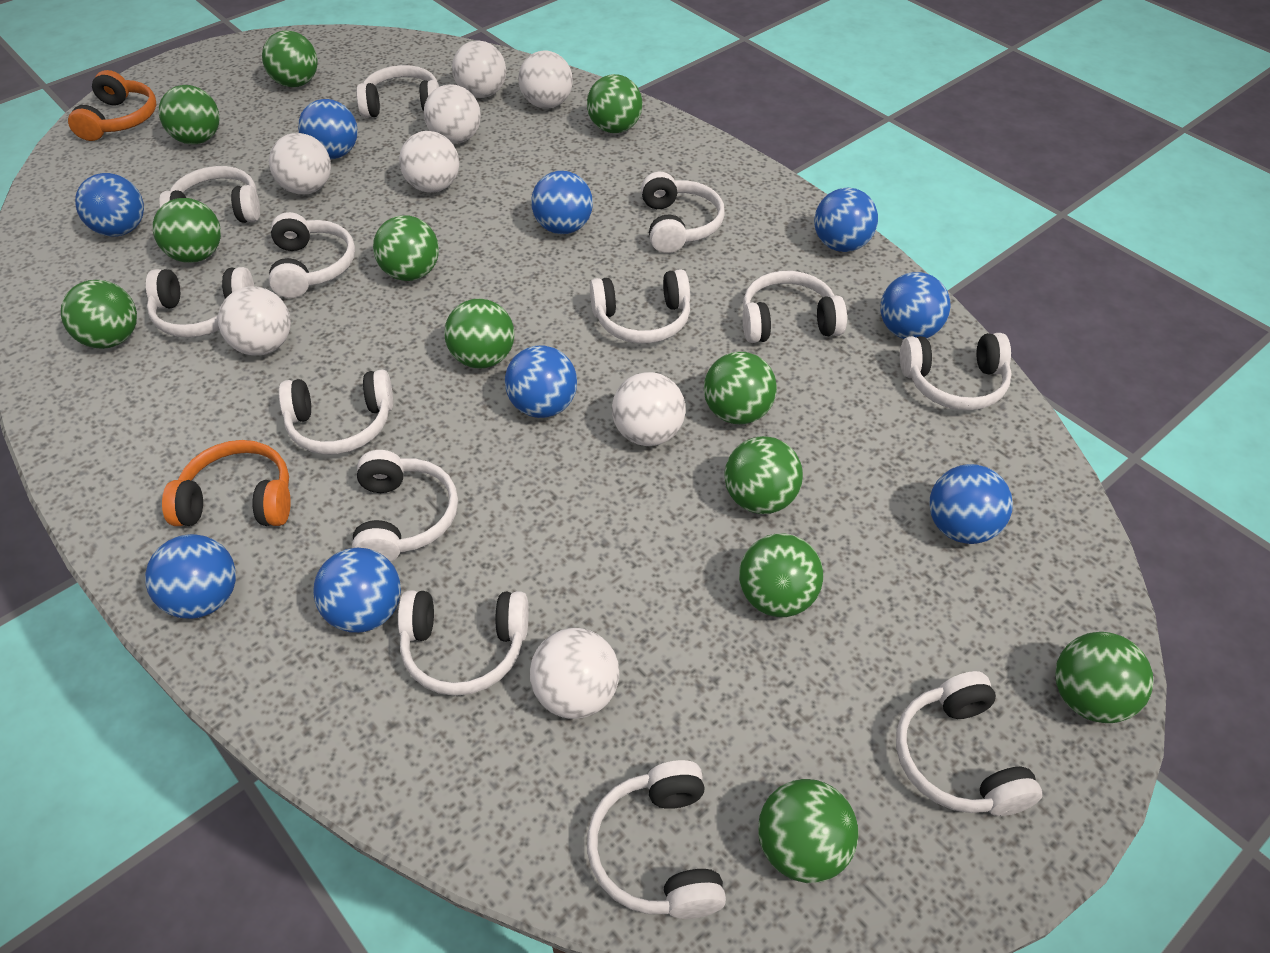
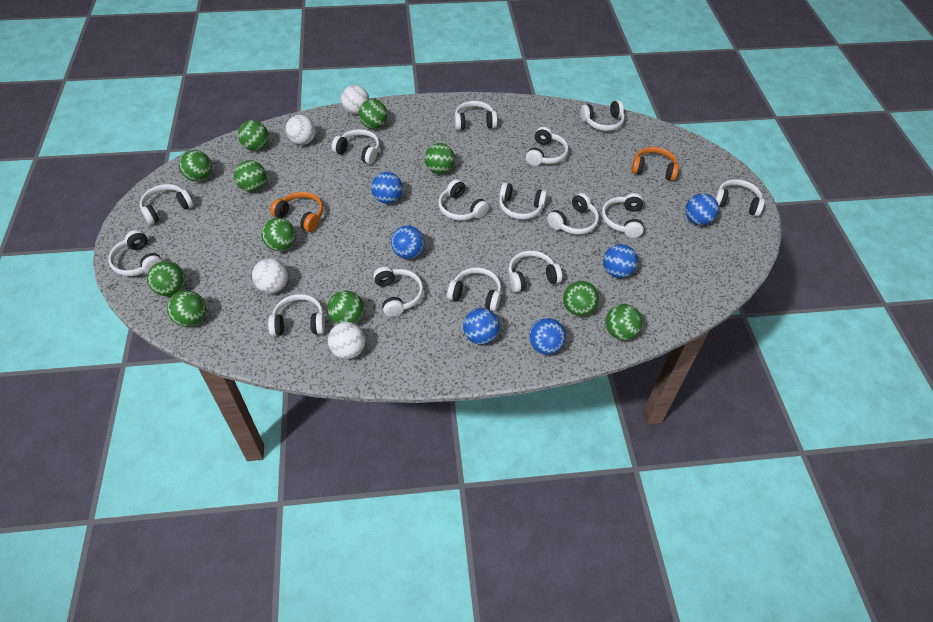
blue ball: [75,173,144,236] [145,534,236,619] [298,99,358,159] [313,548,401,633] [505,345,577,418] [531,171,593,234] [814,188,878,252] [881,272,950,339] [929,464,1013,544] = 9 -> [371,172,403,204] [391,225,425,259] [463,308,500,345] [529,318,566,355] [603,244,638,278] [685,193,719,225] = 6
green ball: [61,280,137,349] [153,198,221,263] [159,85,220,144] [262,30,318,87] [373,215,439,281] [444,299,514,369] [587,74,643,133] [704,352,777,424] [724,436,803,514] [739,534,823,617] [758,779,859,883] [1055,632,1154,723] = 12 -> [147,261,185,296] [167,290,206,327] [179,150,212,181] [234,160,267,192] [238,120,269,151] [261,218,296,251] [327,290,364,324] [359,99,388,129] [425,143,455,174] [563,281,599,316] [605,304,642,340] = 11
white ball: [218,286,291,356] [269,133,331,195] [399,131,459,193] [424,84,481,144] [452,40,506,98] [518,50,573,109] [530,628,619,719] [612,372,685,446] = 8 -> [252,258,288,293] [285,115,316,145] [328,322,365,359] [341,85,369,114] = 4
white headphones: [146,267,254,338] [159,166,260,223] [269,212,355,298] [279,370,393,455] [352,450,458,562] [356,65,439,118] [398,590,529,696] [587,760,726,919] [590,269,690,344] [641,172,725,253] [743,271,847,343] [896,671,1042,816] [900,333,1012,410] = 13 -> [108,230,163,276] [140,184,194,225] [268,294,325,336] [332,129,380,164] [373,267,424,317] [438,179,489,221] [447,267,502,311] [454,101,497,130] [499,182,547,220] [508,251,562,292] [526,127,569,166] [547,193,599,235] [580,100,625,131] [602,193,644,238] [715,179,765,217] = 15

